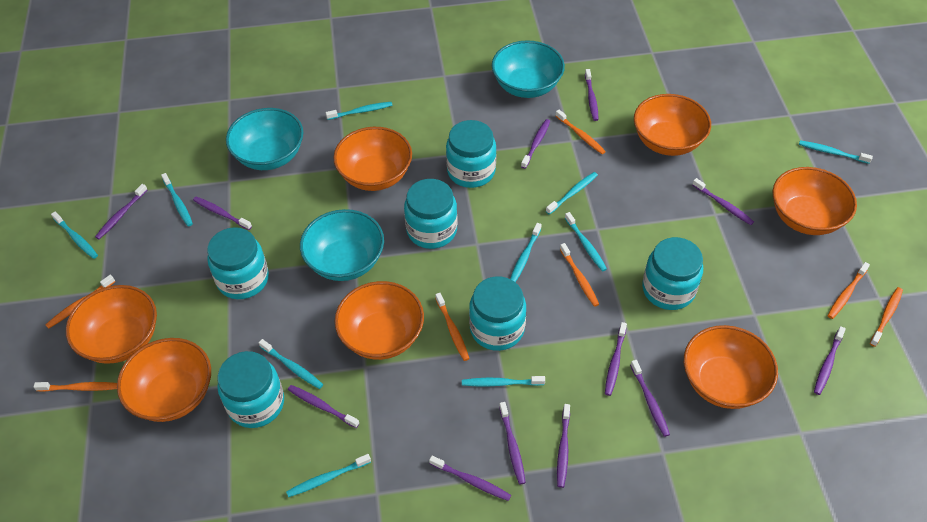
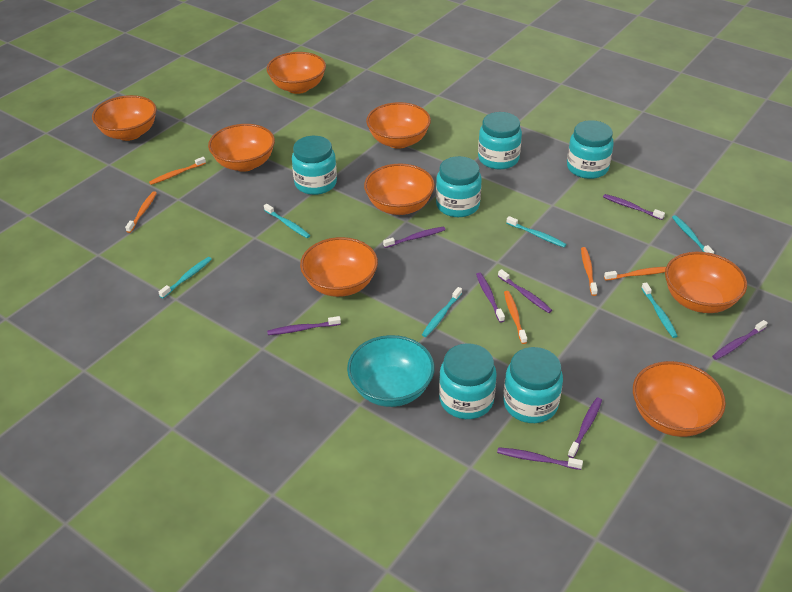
orange bowl: [66,285,157,364] [117,338,211,422] [333,127,412,191] [335,281,424,360] [634,94,711,156] [684,325,778,409] [773,167,857,235] = 7 -> [92,95,157,141] [208,124,275,172] [267,52,326,94] [300,237,378,297] [364,164,435,215] [366,102,431,149] [633,361,726,437] [665,252,747,313] = 8
orange toothbrush: [34,382,117,392] [45,275,115,329] [435,293,470,361] [555,109,606,154] [560,243,599,307] [827,262,870,319] [870,287,903,347] = 7 -> [125,191,157,233] [149,157,206,185] [504,291,527,344] [581,247,598,296] [604,267,666,281] = 5
purple toothbrush: [95,184,147,239] [193,197,252,230] [288,385,359,428] [429,455,511,501] [499,402,526,484] [521,119,550,169] [557,404,570,488] [585,69,598,121] [605,322,627,396] [630,360,670,437] [692,178,754,225] [814,326,846,395] = 12 -> [267,316,341,335] [383,226,445,248] [476,272,505,323] [497,447,583,470] [498,269,552,313] [568,397,602,458] [603,194,665,220] [712,320,768,360] = 8
turquoise bowl: [226,108,303,170] [300,209,384,281] [492,40,565,98] = 3 -> [347,335,435,407] = 1
turquoise toothbrush: [51,212,98,259] [161,173,193,227] [259,339,323,389] [286,454,371,497] [326,102,393,120] [462,376,545,386] [510,223,542,283] [546,172,598,214] [565,212,607,272] [799,141,873,164] = 10 -> [159,257,212,298] [264,204,310,238] [422,287,462,337] [506,216,566,247] [641,282,677,338] [672,215,714,254] = 6

